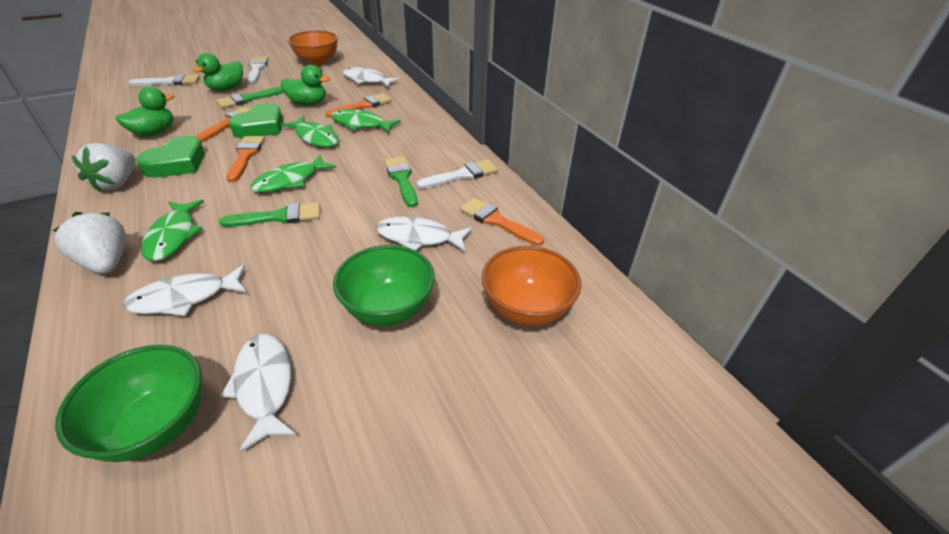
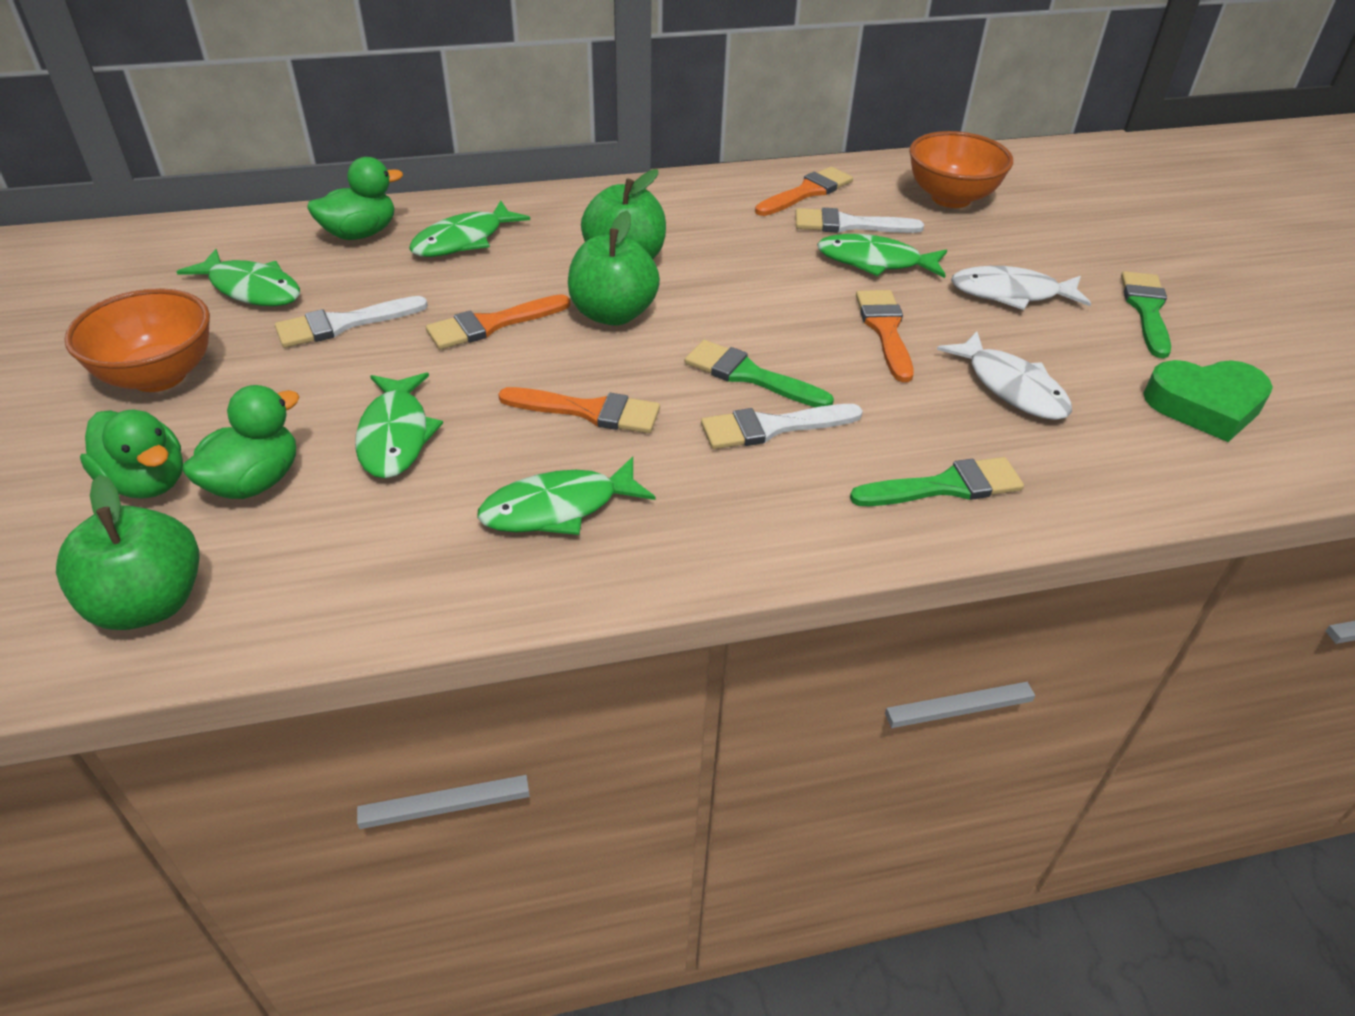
green apple: none = 0 -> [56,475,200,630] [568,211,660,326] [581,169,666,259] = 3
green bowl: [55,345,202,462] [333,245,435,326] = 2 -> none = 0
green fish: [141,200,204,261] [250,155,336,193] [281,116,339,147] [331,109,401,133] = 4 -> [176,249,300,306] [355,372,443,478] [409,201,530,257] [477,457,655,535] [817,234,947,278] = 5
green heart: [137,136,205,178] [229,103,283,138] = 2 -> [1143,360,1273,442] = 1
white fish: [123,265,247,316] [220,334,296,453] [343,67,400,87] [376,216,472,252] = 4 -> [937,331,1072,420] [951,266,1091,310] = 2
white strawberry: [53,212,126,274] [72,143,136,192] = 2 -> none = 0

